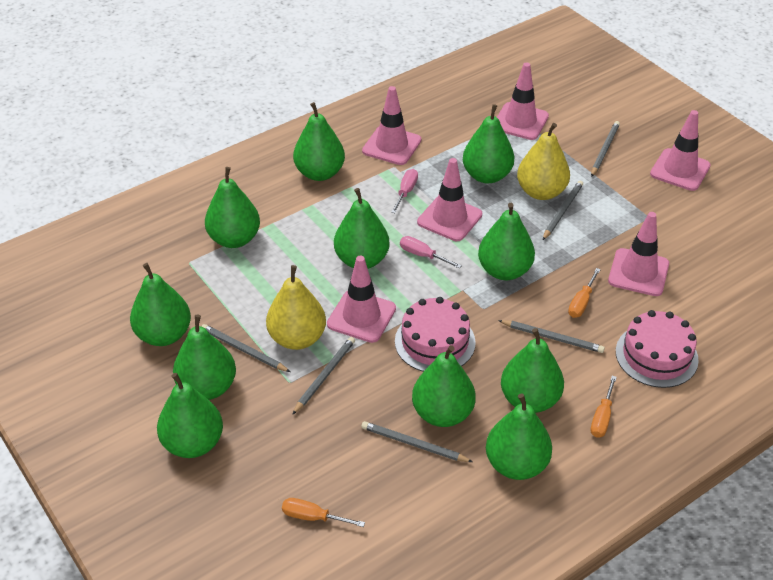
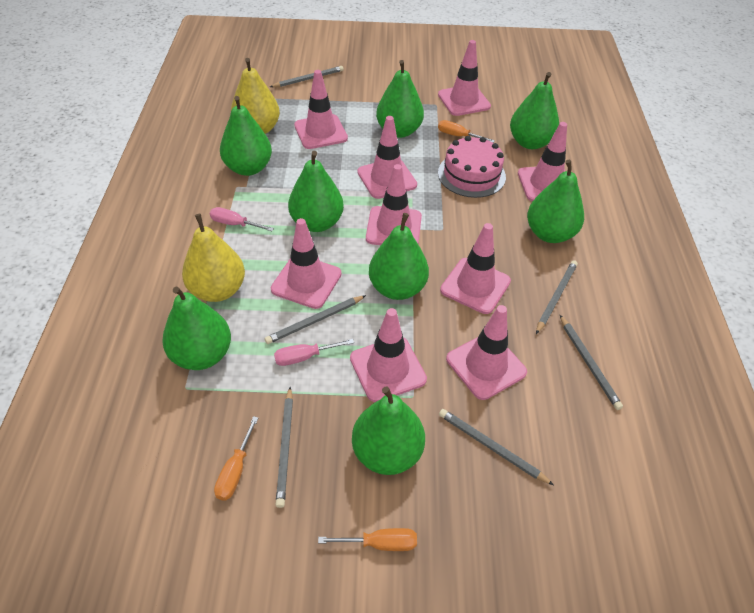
green pear: [130,263,191,346] [157,373,223,458] [173,315,236,400] [205,167,260,248] [293,102,345,181] [334,188,390,269] [412,345,476,427] [463,104,514,183] [478,203,535,280] [486,393,552,480] [501,328,564,413] = 11 -> [162,287,231,370] [220,96,272,176] [288,151,344,232] [352,387,425,475] [369,213,429,300] [376,60,424,138] [510,72,559,149] [527,160,584,243] = 8
pink cake: [395,297,476,372] [616,310,699,388] = 2 -> [438,136,506,198] = 1
pink traffic cone: [327,256,396,343] [362,86,421,165] [417,158,482,241] [497,62,549,140] [608,212,669,296] [650,110,711,191] = 6 -> [271,218,342,309] [294,70,348,149] [350,308,427,402] [357,116,417,199] [366,164,422,245] [438,40,491,116] [440,223,511,314] [446,305,527,400] [518,122,567,202] = 9

